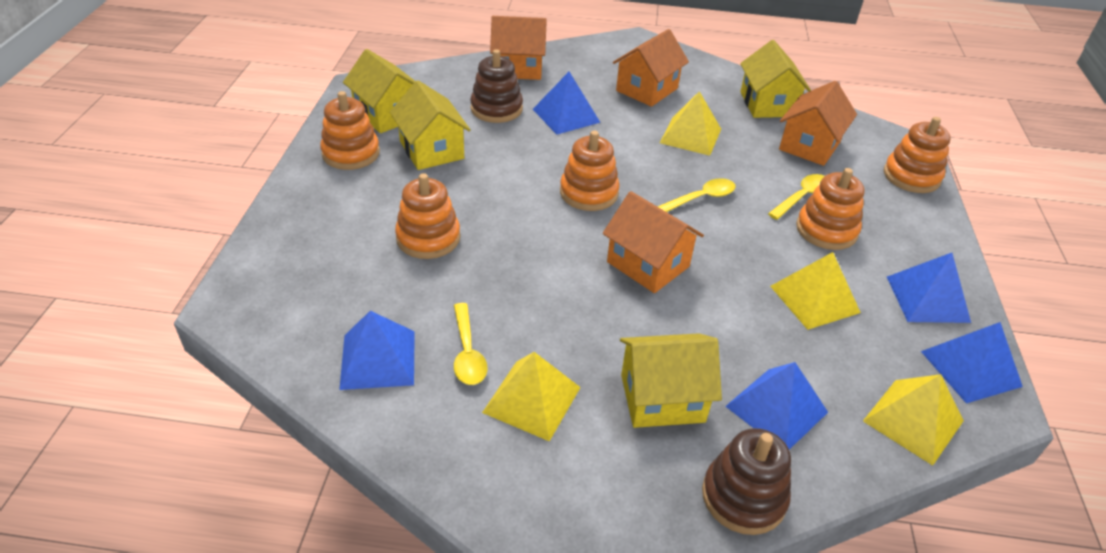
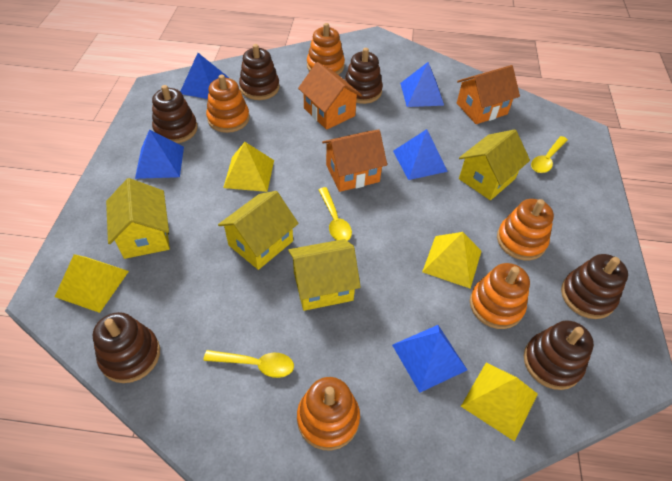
brown stacking toy: [470,49,523,123] [702,428,791,535] = 2 -> [93,312,160,383] [152,85,198,143] [239,44,280,100] [344,48,383,104] [524,321,594,390] [561,254,628,319] = 6
orange house: [490,16,547,80] [603,191,704,293] [613,29,689,107] [779,81,857,166] = 4 -> [298,62,362,130] [322,129,387,192] [457,65,520,124] = 3

